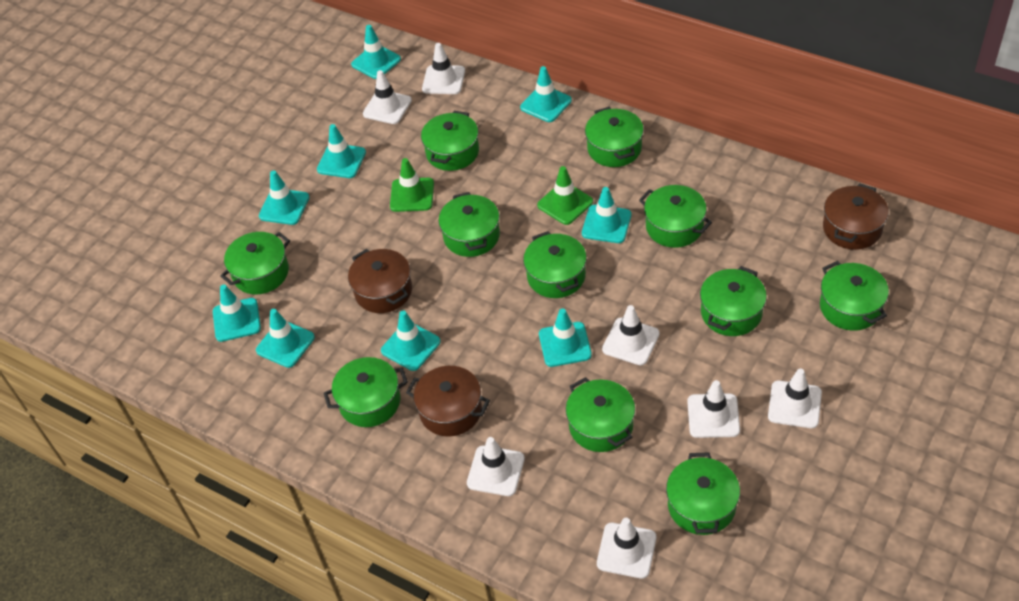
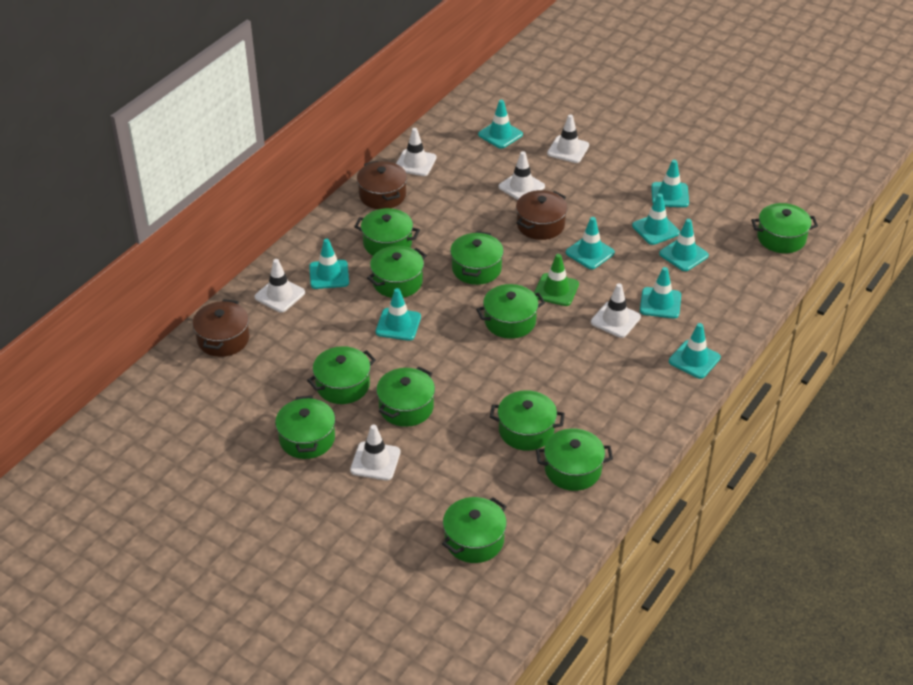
green traffic cone: [390,158,434,212] [537,166,593,225] = 2 -> [534,254,579,306] = 1
white traffic cone: [363,70,412,124] [422,43,465,94] [467,437,525,496] [597,518,656,579] [602,305,660,365] [687,380,740,438] [768,369,822,428] = 7 -> [254,259,305,312] [350,425,401,480] [396,128,436,176] [498,151,545,200] [547,114,589,163] [591,283,641,338] = 6

